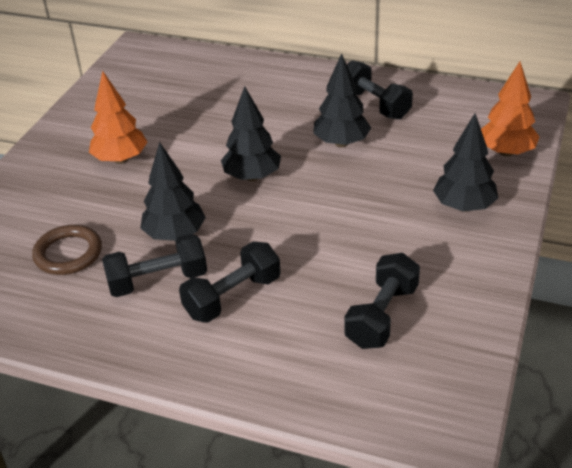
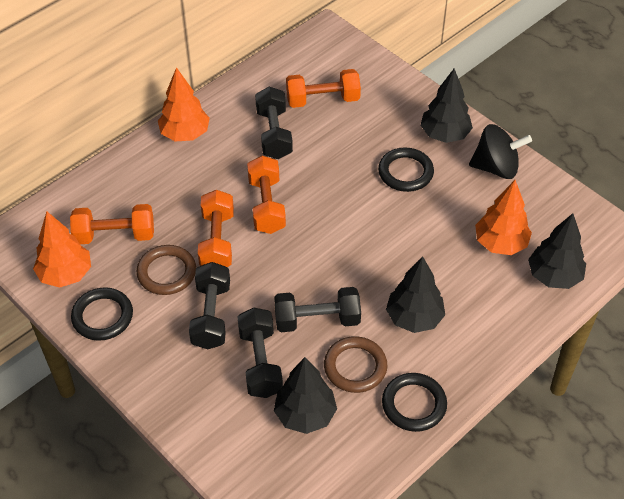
black ring: none = 0 -> [71,288,133,341] [378,147,434,192] [382,373,447,432] = 3
black spinning top: none = 0 -> [469,124,532,179] = 1
brown ring: [32,225,102,275] = 1 -> [136,245,196,295] [324,336,387,393] = 2
orange dumbbell: none = 0 -> [70,204,154,244] [198,190,234,267] [247,156,286,234] [286,69,361,108] = 4
orange tree: [89,71,147,164] [481,62,540,157] = 2 -> [33,211,91,288] [158,67,210,141] [475,180,532,255] = 3

